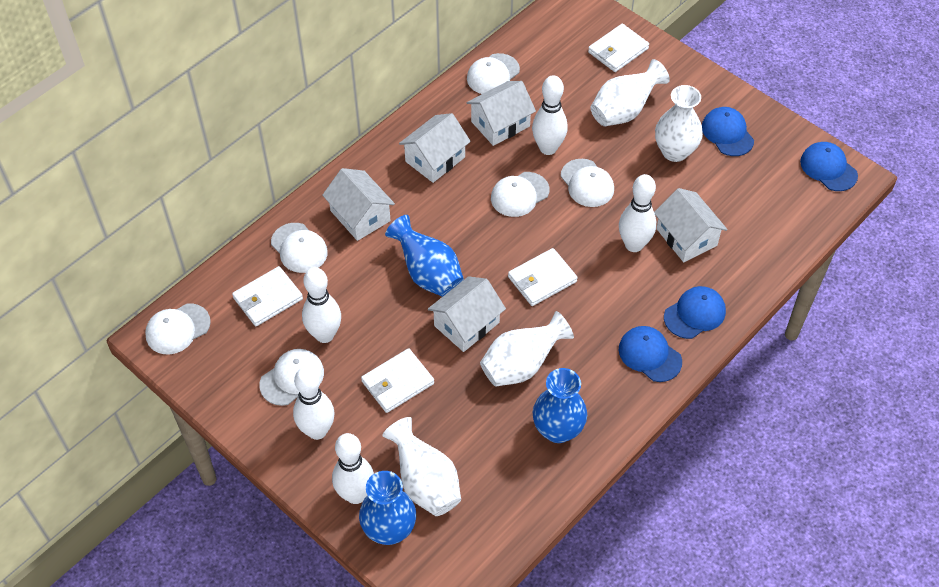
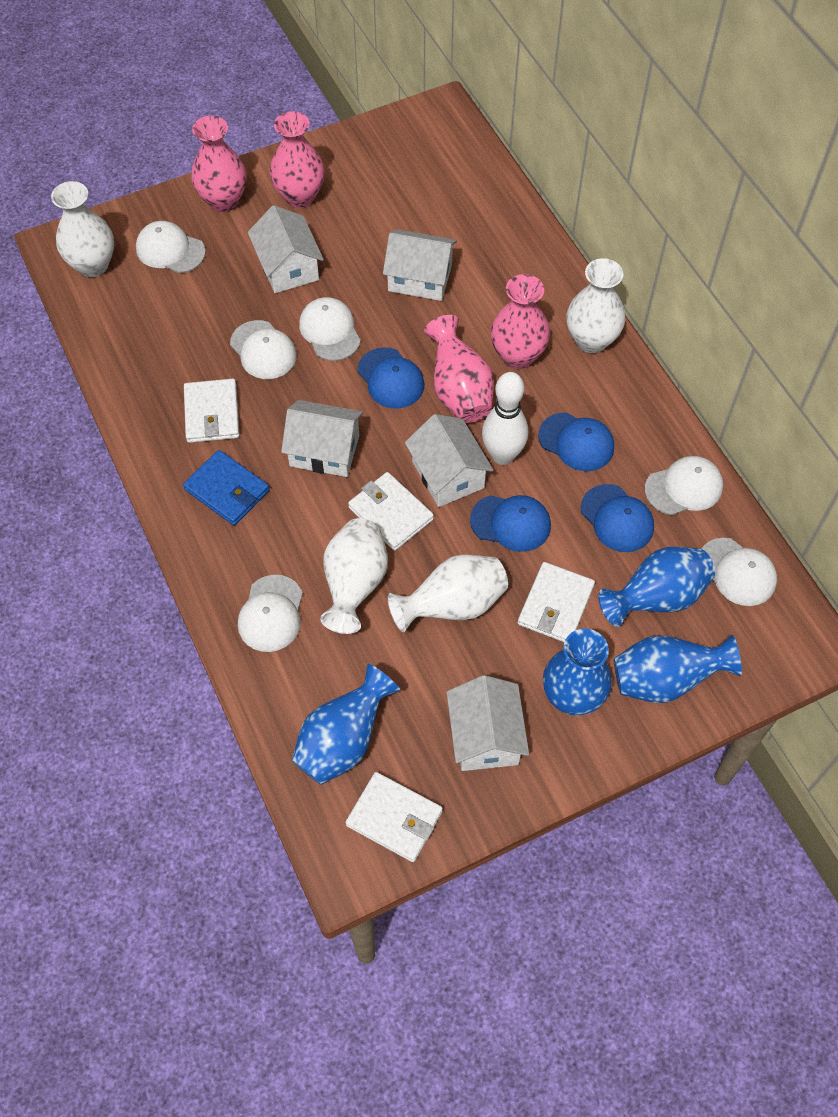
blue vase: [359,471,416,545] [385,215,464,297] [533,368,587,443] = 3 -> [292,664,400,785] [543,628,612,716] [598,547,715,627] [614,635,742,703] = 4
blue wallet: none = 0 -> [183,450,270,526] = 1
pink vase: none = 0 -> [191,116,246,212] [270,111,325,208] [424,315,494,423] [491,274,550,369] = 4
white bowling pin: [293,367,335,440] [302,267,341,343] [332,433,374,504] [532,75,568,155] [619,174,656,252] = 5 -> [482,372,528,465] = 1

